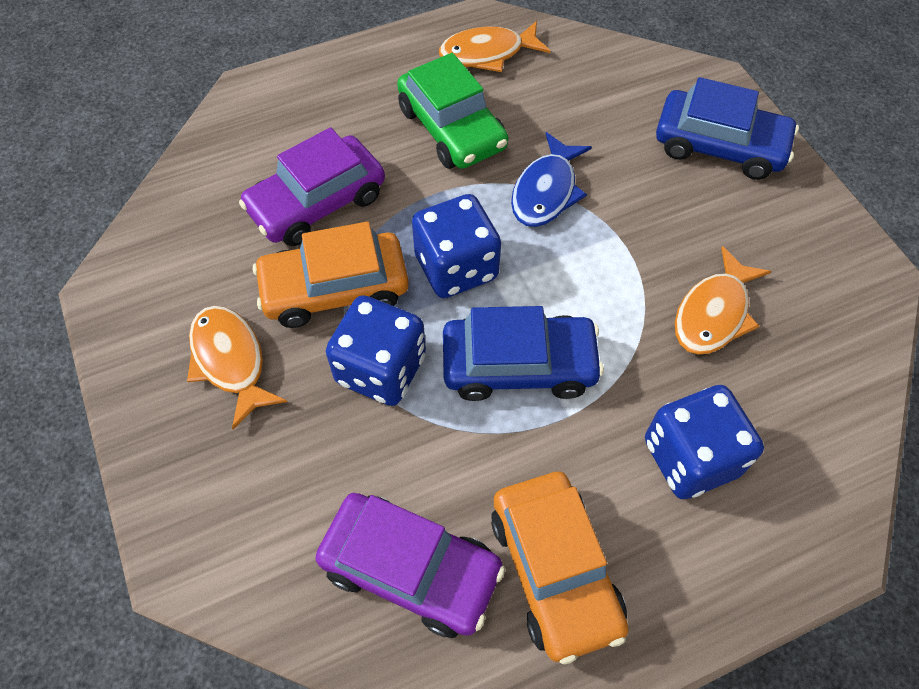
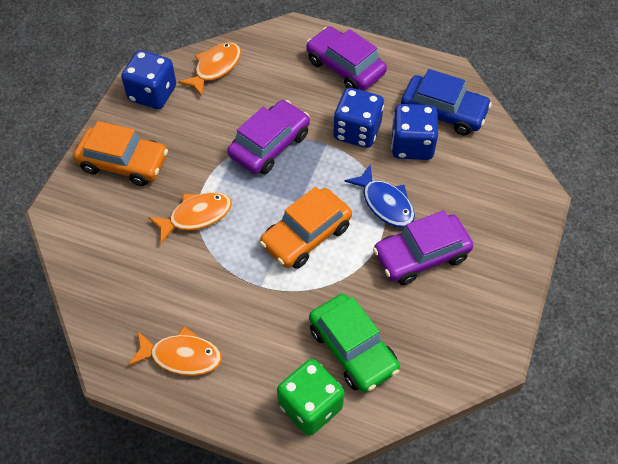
blue car: [443,306,604,401] [656,77,799,180] = 2 -> [401,69,492,135] = 1
green dice: none = 0 -> [277,359,344,436] = 1
purple car: [239,127,385,246] [315,493,505,638] = 2 -> [227,100,310,174] [306,27,387,91] [373,210,473,285] = 3

